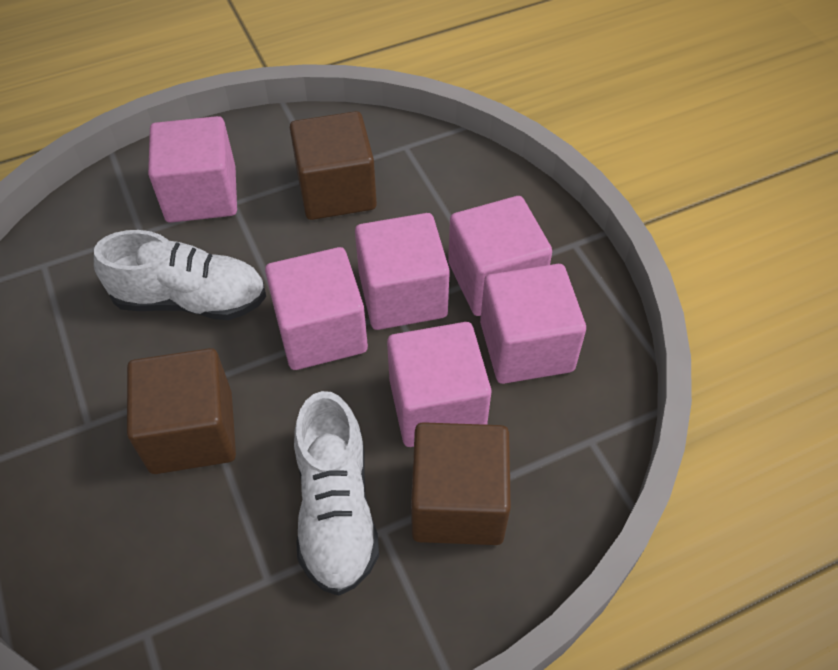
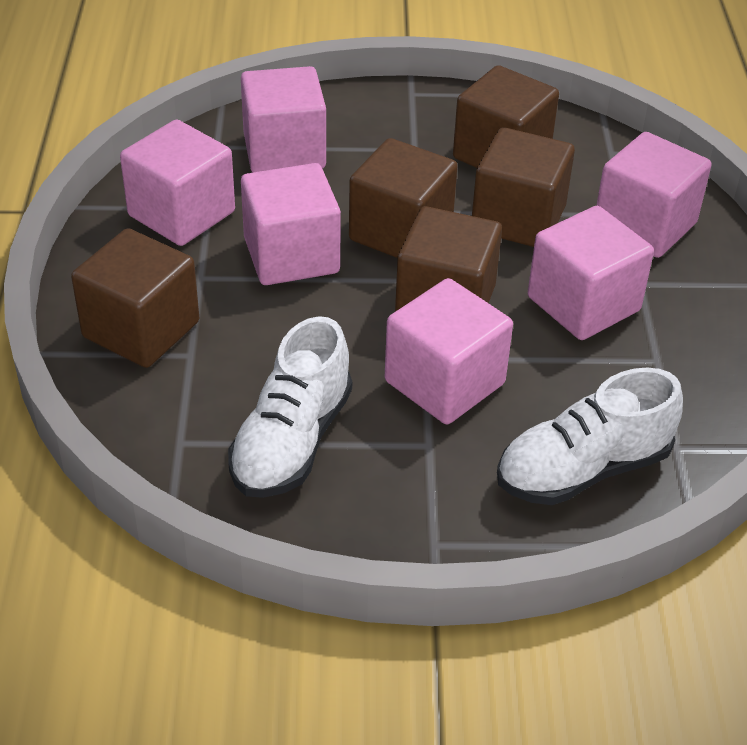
brown cube: [127,348,236,474] [290,111,377,220] [411,422,511,545] = 3 -> [71,228,199,368] [349,138,458,258] [395,206,502,312] [453,65,559,168] [472,127,575,247] = 5

